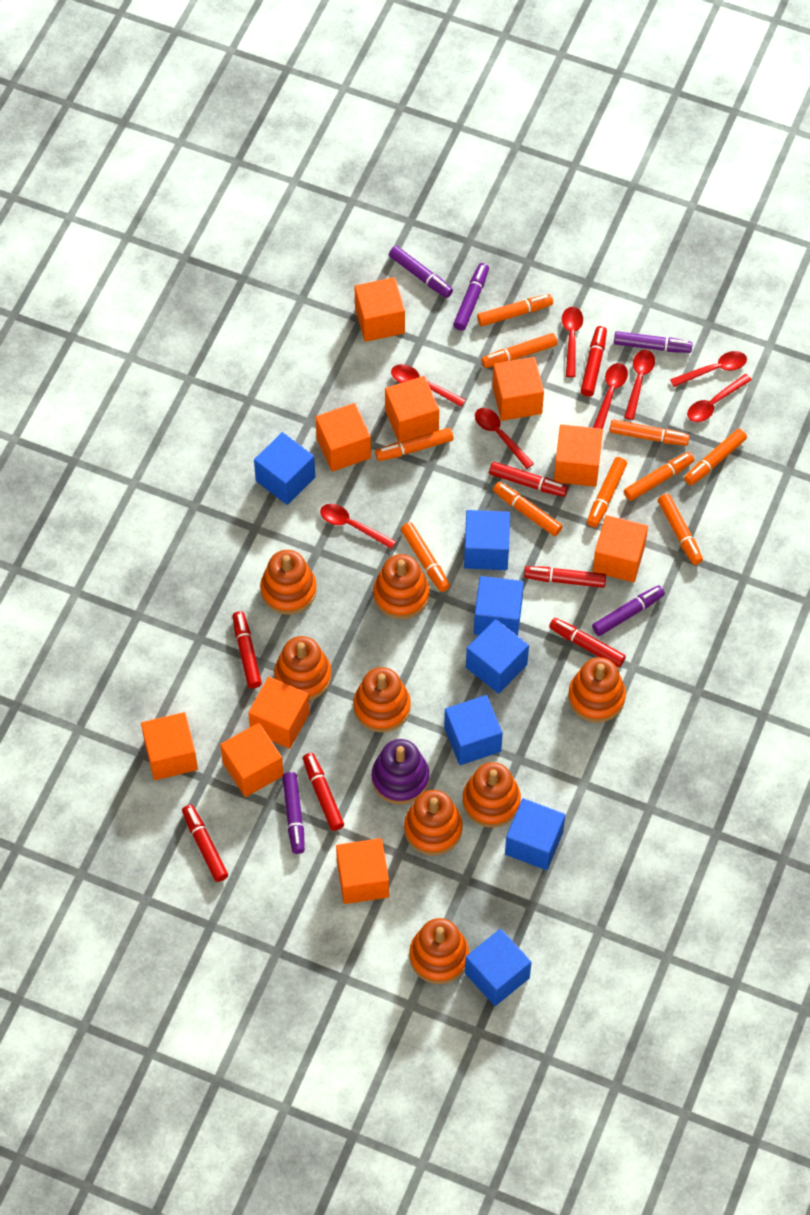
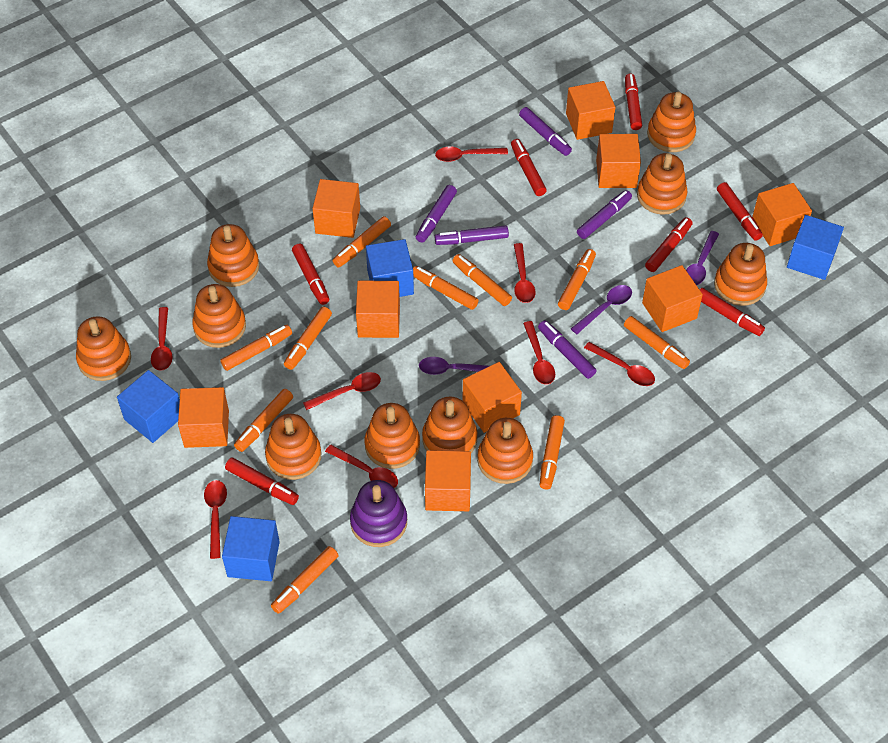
blue cube: [254,432,315,505] [444,695,503,765] [464,510,510,570] [465,929,532,1006] [466,619,529,694] [474,576,524,636] [505,798,565,870] = 7 -> [117,370,180,443] [222,516,280,581] [366,239,414,297] [787,215,844,280] = 4
orange cube: [141,712,198,780] [220,723,284,797] [248,677,310,749] [315,403,371,472] [336,838,389,904] [355,277,405,342] [385,376,439,443] [492,357,544,421] [554,424,603,487] [593,515,648,582] = 10 -> [178,387,229,448] [312,179,360,238] [356,281,400,338] [425,450,471,511] [462,362,522,433] [566,81,615,140] [596,134,641,188] [642,265,703,332] [752,183,812,246] = 9
orange stacking toy: [260,550,317,615] [274,636,331,700] [353,667,410,732] [373,554,429,619] [404,790,463,855] [409,918,469,984] [462,762,521,828] [568,657,626,723] = 8 -> [76,316,131,381] [192,284,246,348] [207,224,259,287] [265,414,321,480] [364,403,420,469] [422,396,477,453] [477,418,533,484] [637,153,687,215] [647,92,696,152] [714,243,767,306] = 10
purple spoon: none = 0 -> [419,357,489,375] [571,285,632,334] [686,231,719,285] = 3

